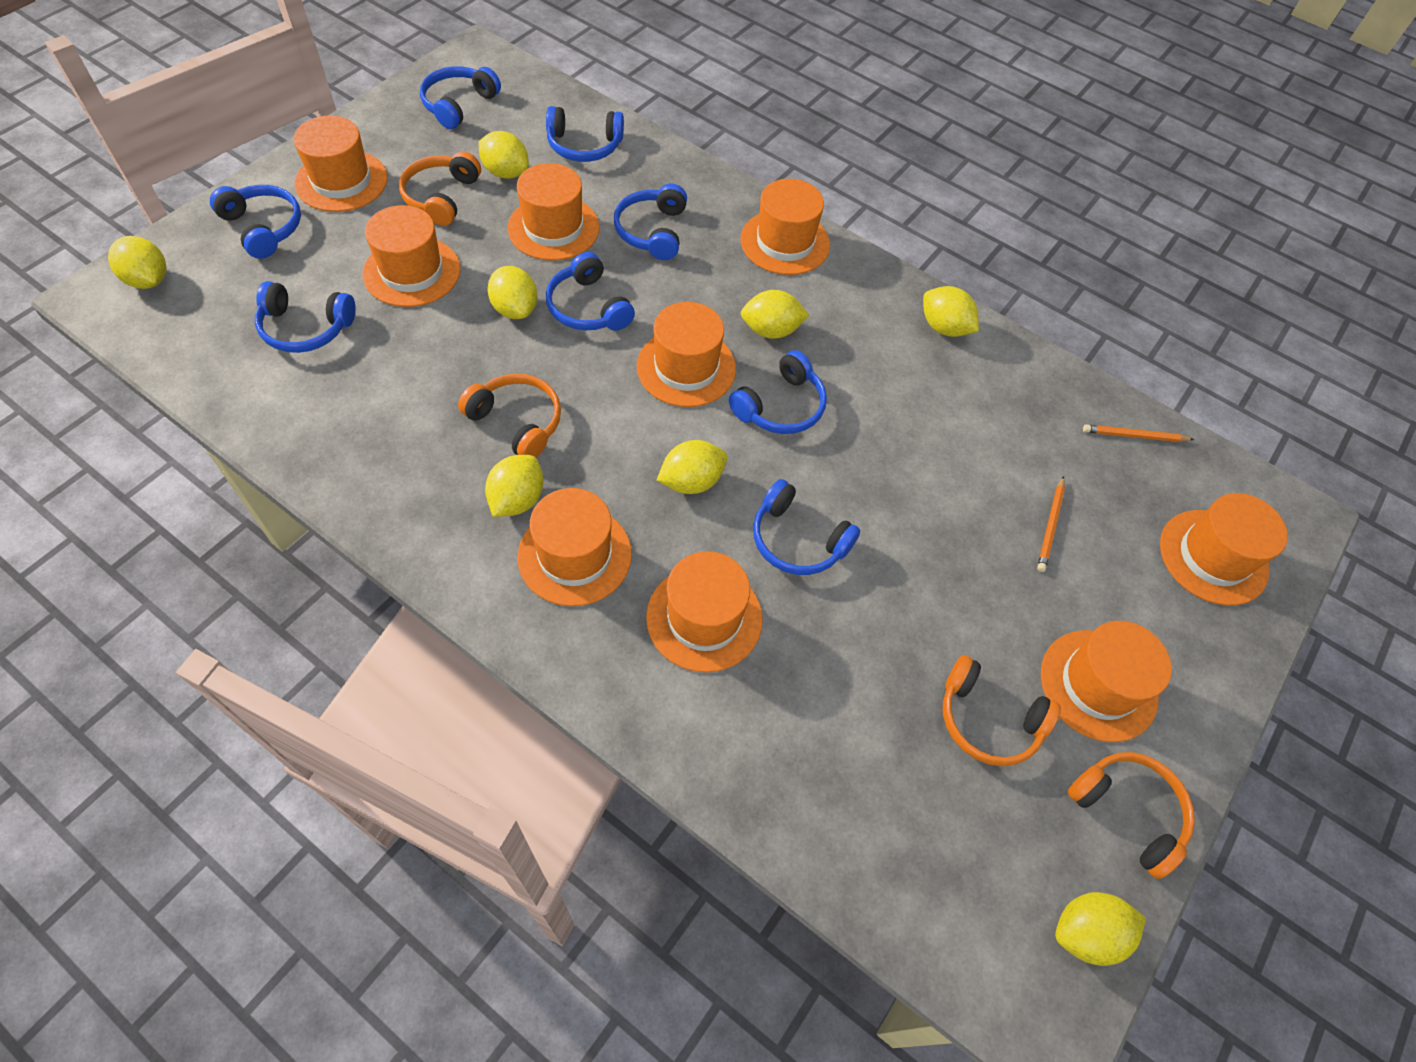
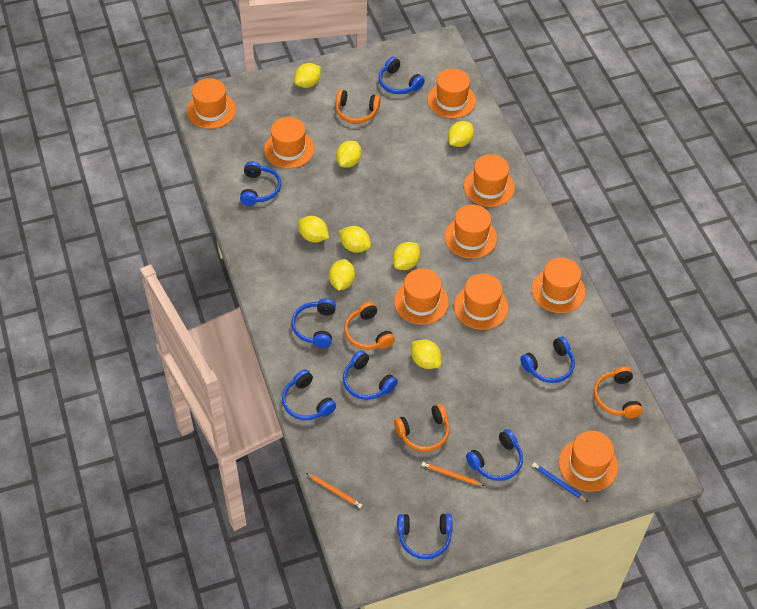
blue pencil: none = 0 -> [532,463,588,502] = 1

